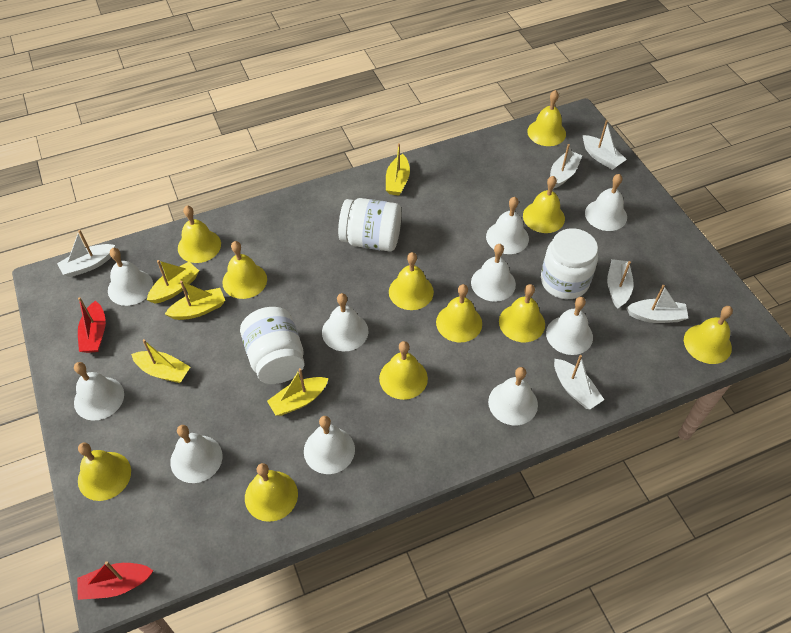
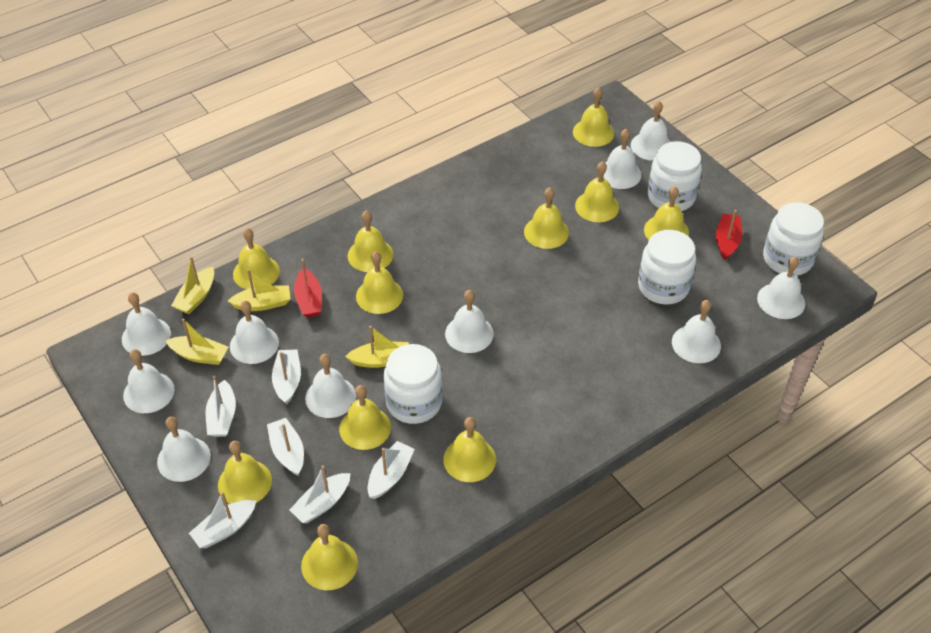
white jar: [240,307,304,384] [338,198,401,252] [541,228,598,299] = 3 -> [384,344,443,424] [638,230,696,305] [648,141,702,211] [763,202,824,276] = 4
yellow boat: [131,339,190,383] [147,260,199,304] [165,281,225,320] [267,368,329,416] [386,143,410,196] = 5 -> [166,319,228,365] [171,256,214,314] [228,269,291,311] [345,326,409,368] = 4

